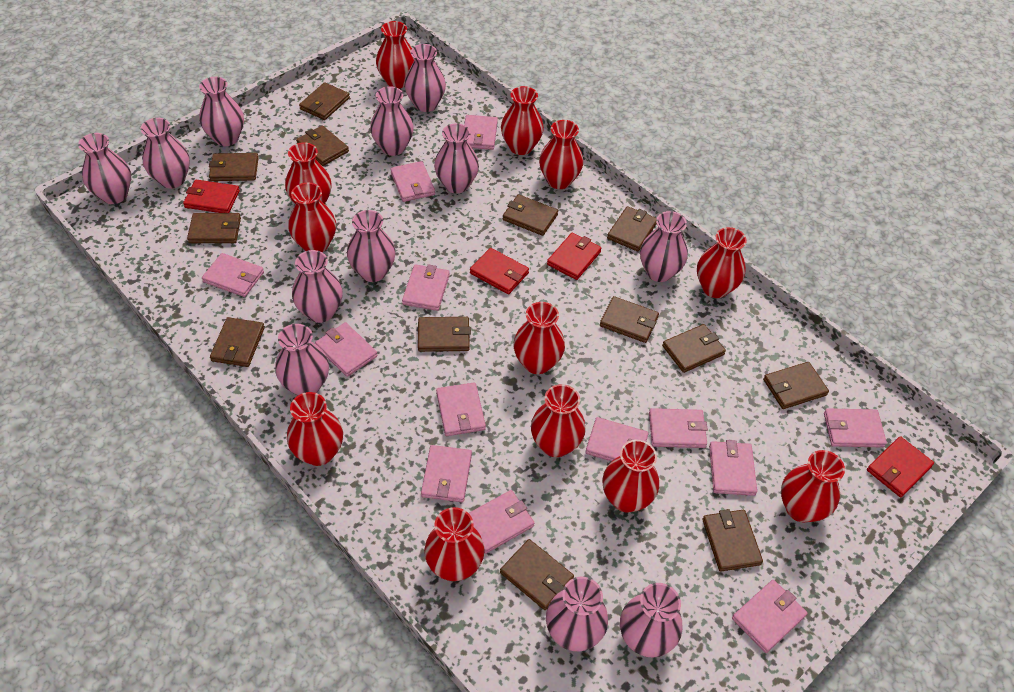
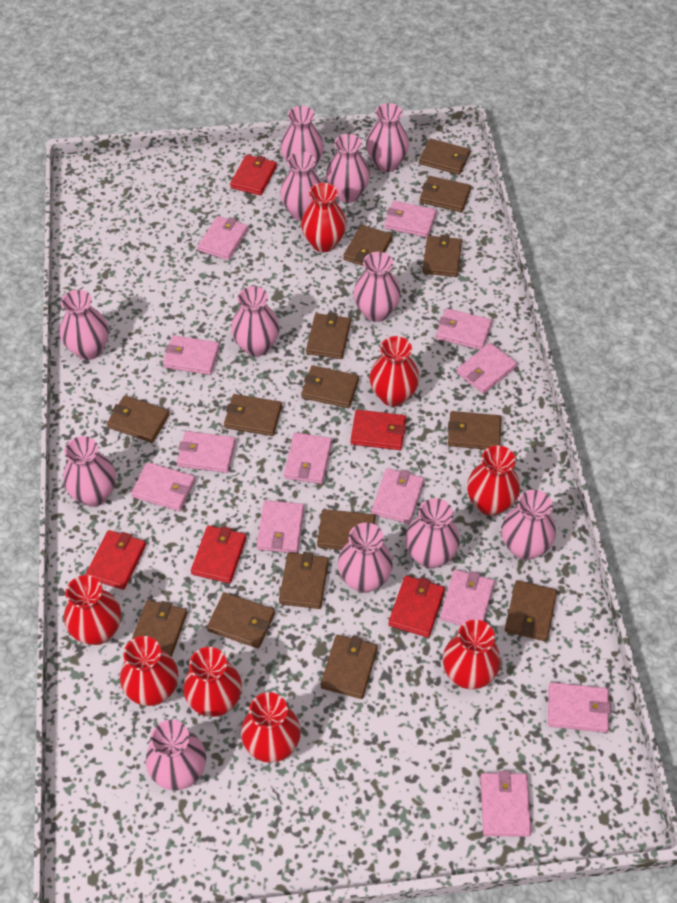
brown wallet: [187,213,241,243] [209,153,259,181] [210,317,265,367] [296,125,349,166] [299,82,350,120] [418,317,471,352] [500,539,574,610] [503,194,558,236] [600,296,659,343] [607,206,657,251] [662,324,726,373] [702,509,763,572] [763,362,829,409] = 13 -> [107,395,170,443] [132,600,187,657] [207,592,275,649] [224,394,282,436] [279,552,329,609] [301,365,359,408] [306,313,351,359] [317,509,376,550] [321,635,378,699] [343,225,392,266] [419,138,470,175] [420,176,471,212] [422,235,462,277] [448,411,502,450] [505,580,557,641] = 15
red vase: [285,142,332,204] [287,392,343,466] [288,183,336,252] [376,21,414,88] [424,507,485,581] [501,86,544,155] [513,302,565,374] [531,384,586,457] [539,120,583,189] [602,440,659,512] [697,227,747,298] [781,450,845,522] = 12 -> [64,575,121,645] [120,636,178,706] [183,647,242,717] [241,692,301,763] [301,183,347,252] [370,336,419,407] [443,619,500,689] [467,445,520,516] = 8
red wallet: [183,180,240,213] [470,248,529,294] [547,233,602,280] [867,436,934,497] = 4 -> [86,530,146,590] [191,525,246,583] [230,155,277,196] [350,410,406,450] [389,576,445,638] = 5

